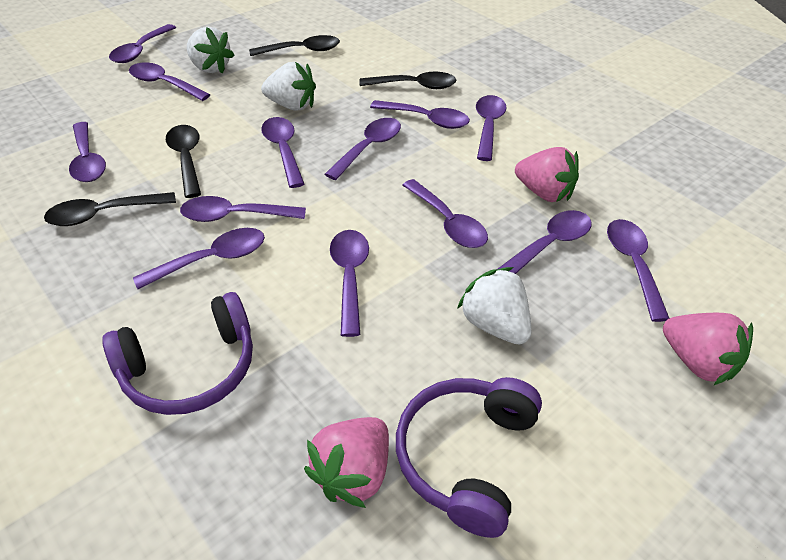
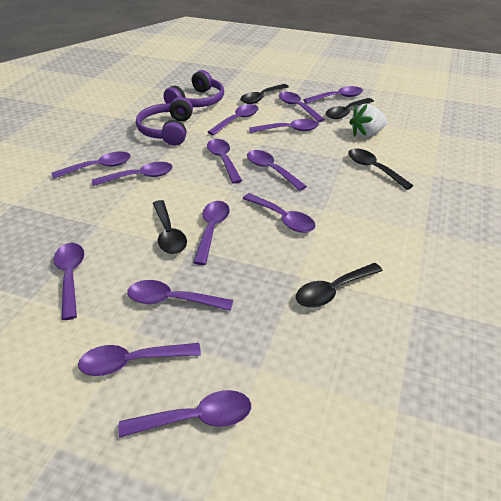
black spoon: [44,192,176,226] [166,125,201,198] [249,35,340,56] [359,72,456,89] = 4 -> [153,200,187,254] [240,84,289,104] [296,263,383,308] [326,98,374,119] [348,148,414,190] = 5
pink strawberry: [304,417,389,508] [515,147,579,202] [663,313,753,386] = 3 -> none = 0
purple spoon: [69,122,106,182] [109,24,176,63] [129,62,211,101] [133,228,265,289] [180,196,306,222] [261,117,304,188] [325,118,401,180] [330,230,369,337] [370,100,470,129] [402,179,488,248] [476,95,507,161] [496,210,592,274] [607,219,669,322] = 13 -> [51,152,131,179] [54,243,84,320] [78,343,201,376] [92,162,173,186] [118,390,251,438] [127,280,233,311] [193,201,230,265] [207,139,242,184] [208,104,259,135] [243,193,315,233] [247,150,307,191] [249,119,319,133] [279,92,325,122] [303,86,363,104] = 14
white strawberry: [187,27,234,74] [261,62,316,111] [457,267,531,344] = 3 -> [349,104,387,138] = 1

